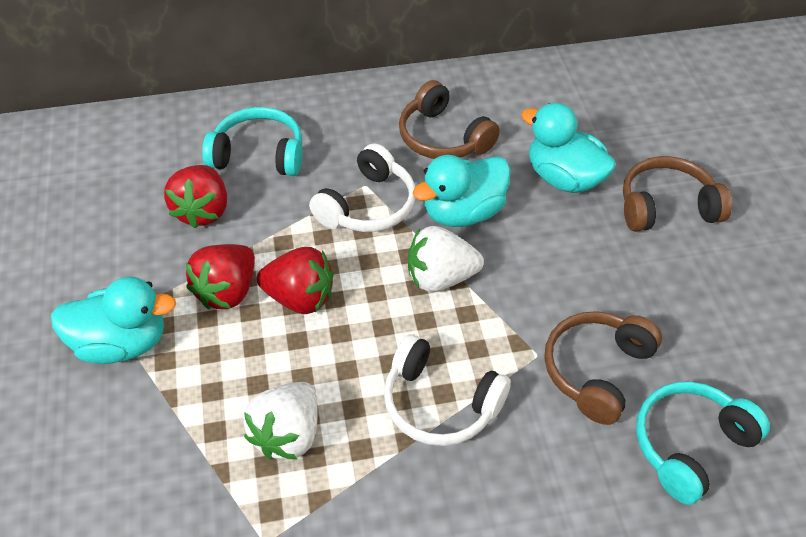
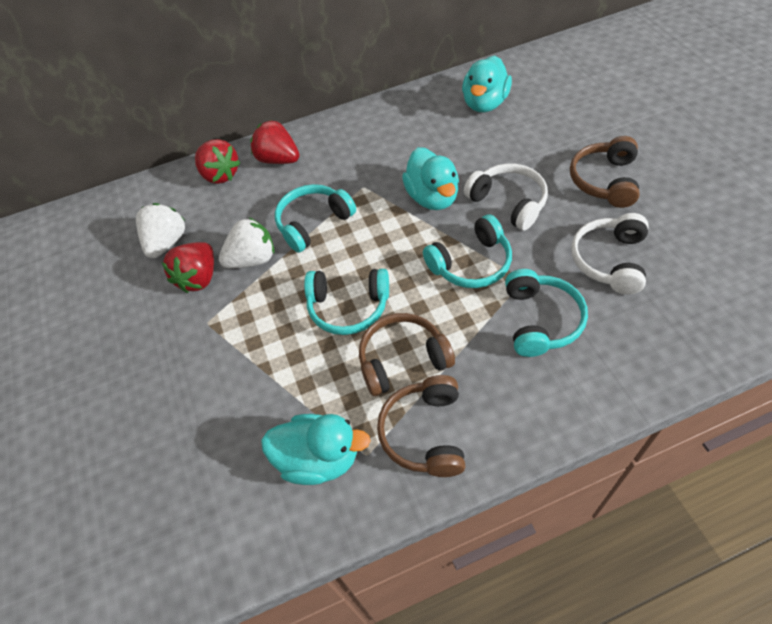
turquoise headphones: [202,107,302,176] [636,382,770,505] = 2 -> [275,184,356,253] [304,269,389,335] [423,214,512,288] [505,269,588,357] = 4

